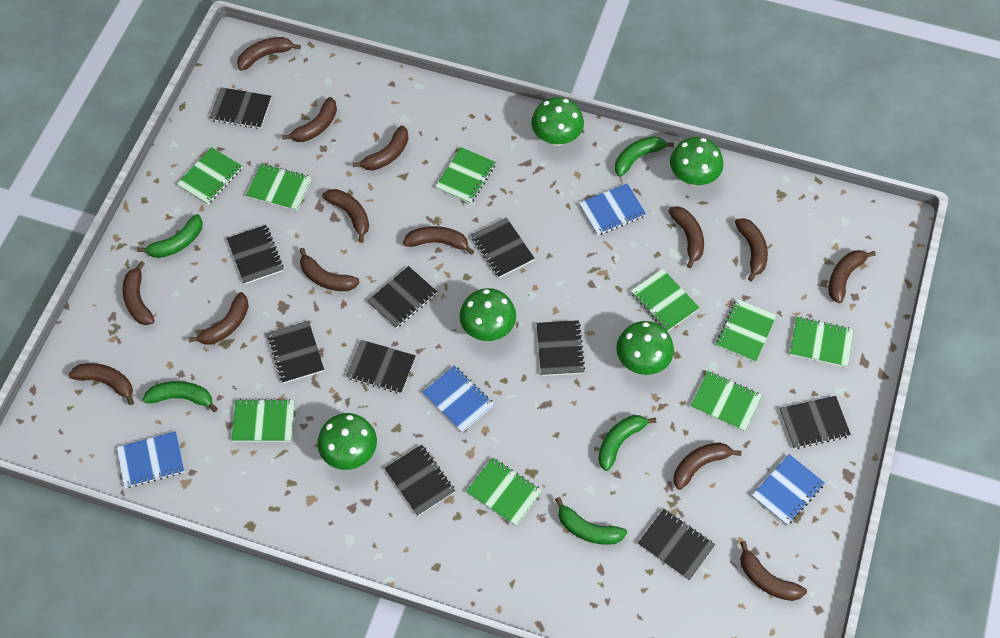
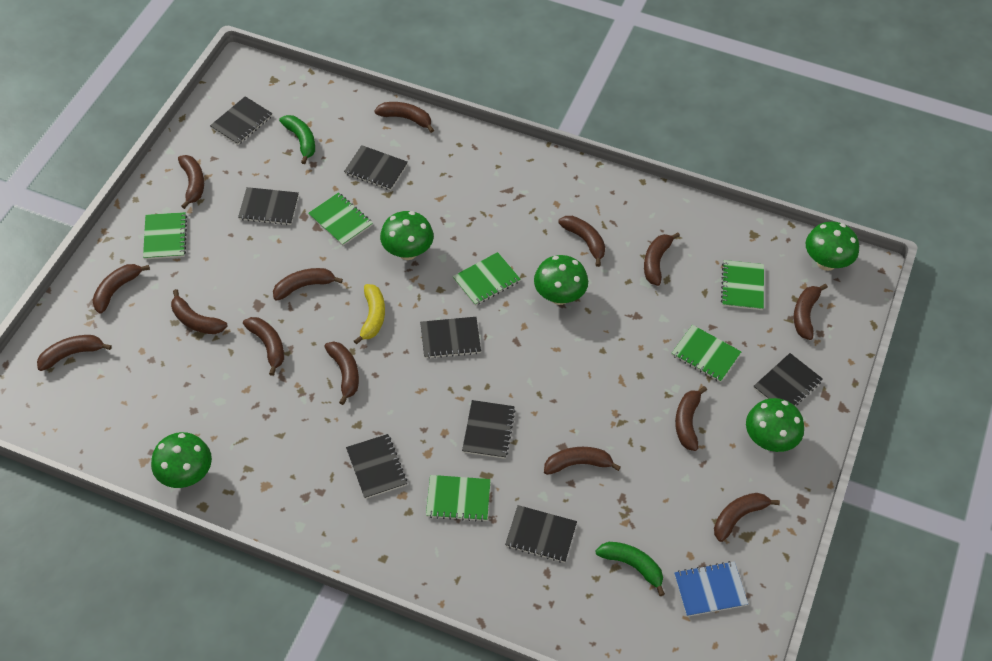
black notebook: [210,87,271,129] [227,225,284,284] [267,321,324,384] [346,340,416,394] [367,266,437,328] [385,445,455,516] [471,217,535,278] [537,320,585,376] [638,509,715,580] [780,396,851,449] = 10 -> [210,96,273,145] [238,187,299,225] [344,145,408,190] [346,434,407,499] [420,317,481,359] [462,400,516,459] [505,505,577,563] [753,353,823,406] = 8
blue notebook: [117,431,185,488] [422,365,494,432] [579,183,646,236] [752,454,825,526] = 4 -> [674,561,748,617] = 1
green banana: [137,214,203,258] [143,381,218,412] [555,497,627,545] [598,415,656,471] [615,136,674,177] = 5 -> [279,115,315,164] [596,542,665,596] = 2
green notebook: [177,147,242,205] [231,399,295,442] [246,164,311,211] [435,147,496,204] [466,457,542,526] [631,269,700,332] [691,371,762,432] [716,299,777,362] [790,317,854,368] = 9 -> [143,212,187,260] [308,192,373,246] [426,475,491,522] [452,252,521,306] [672,325,741,382] [721,260,764,310] = 6
yellow banana: none = 0 -> [354,284,385,345] = 1

